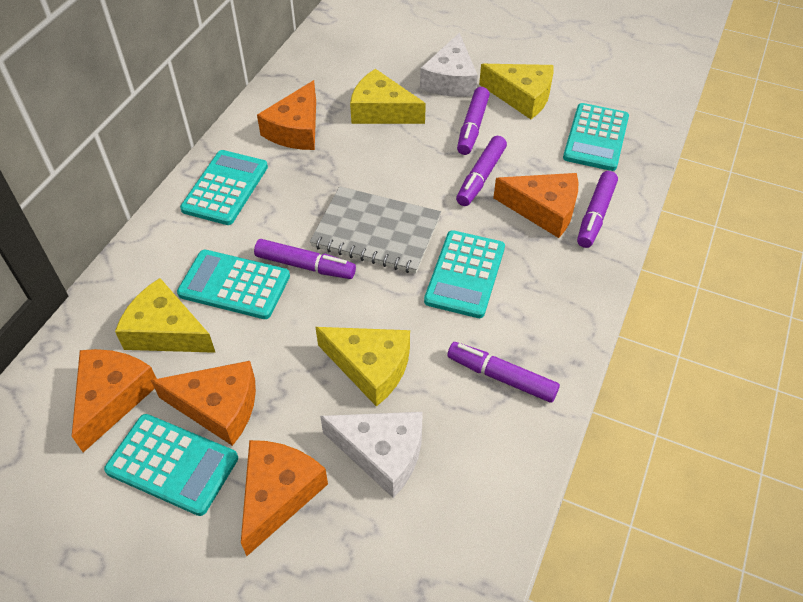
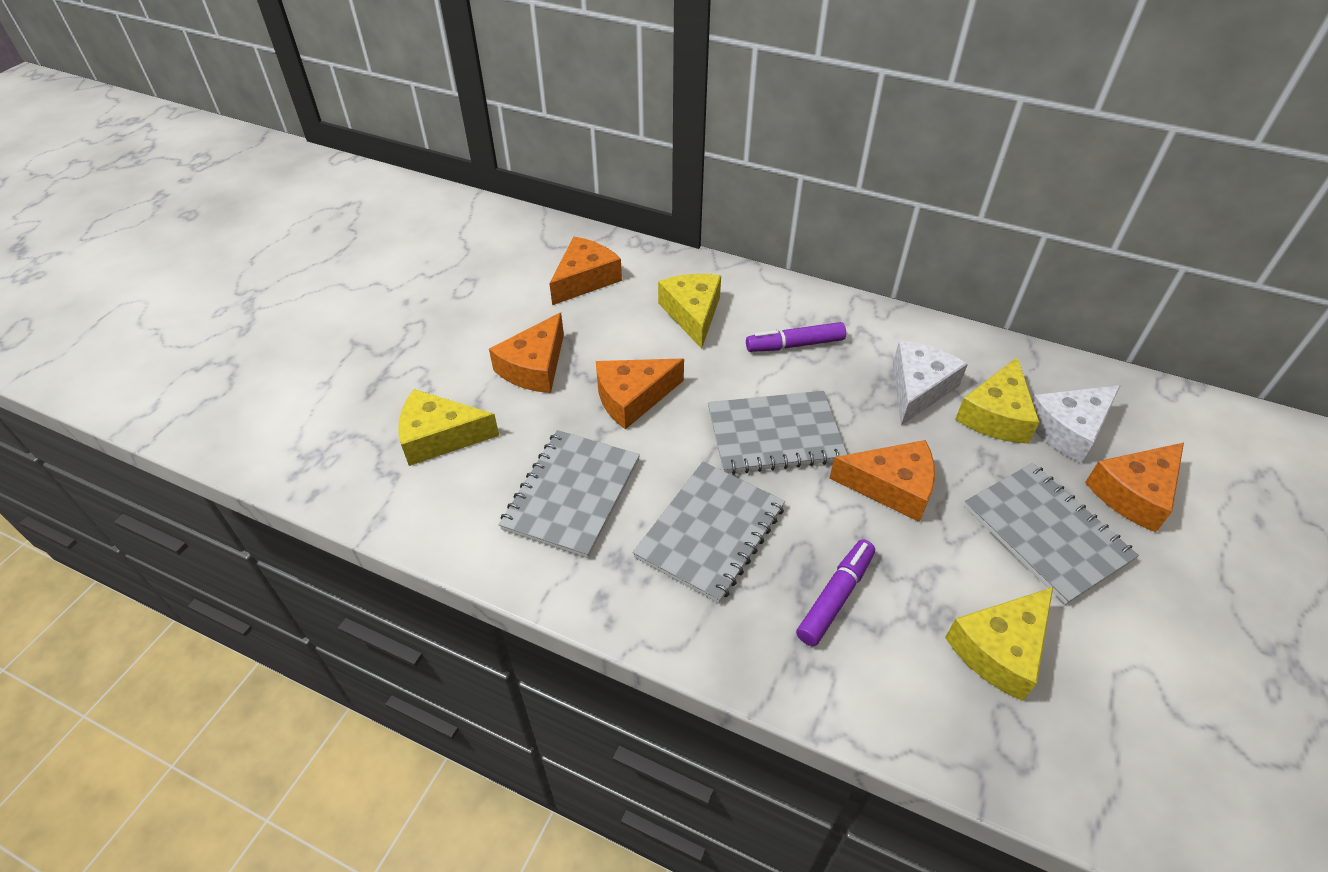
grey notebook: [310,186,441,274] = 1 -> [499,430,640,558] [632,462,785,603] [708,391,847,475] [964,463,1139,605] = 4
purple marker: [254,239,356,279] [447,342,560,403] [456,136,507,206] [457,87,490,155] [577,171,618,248] = 5 -> [746,322,846,352] [796,539,875,646] = 2
turquoise calculator: [104,414,238,516] [177,250,290,319] [180,150,268,225] [424,230,505,318] [563,103,629,171] = 5 -> none = 0

